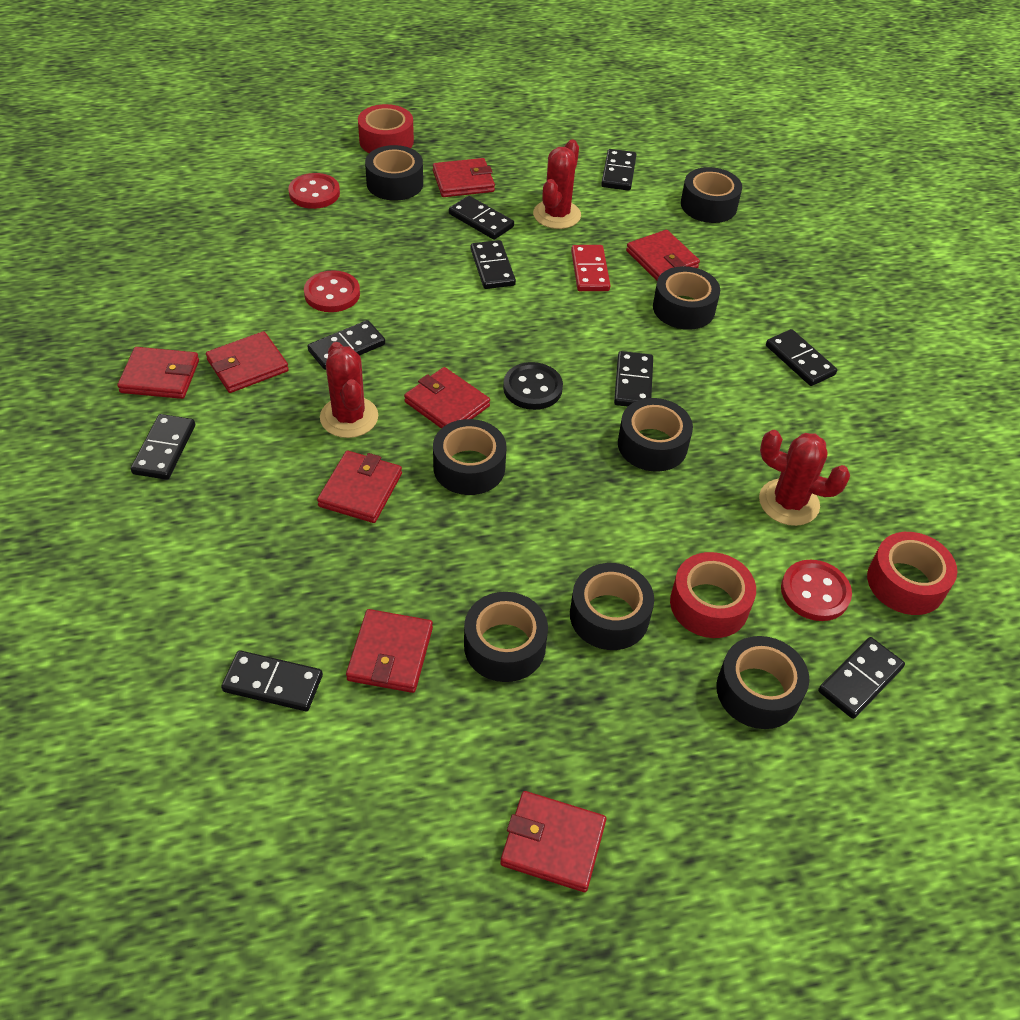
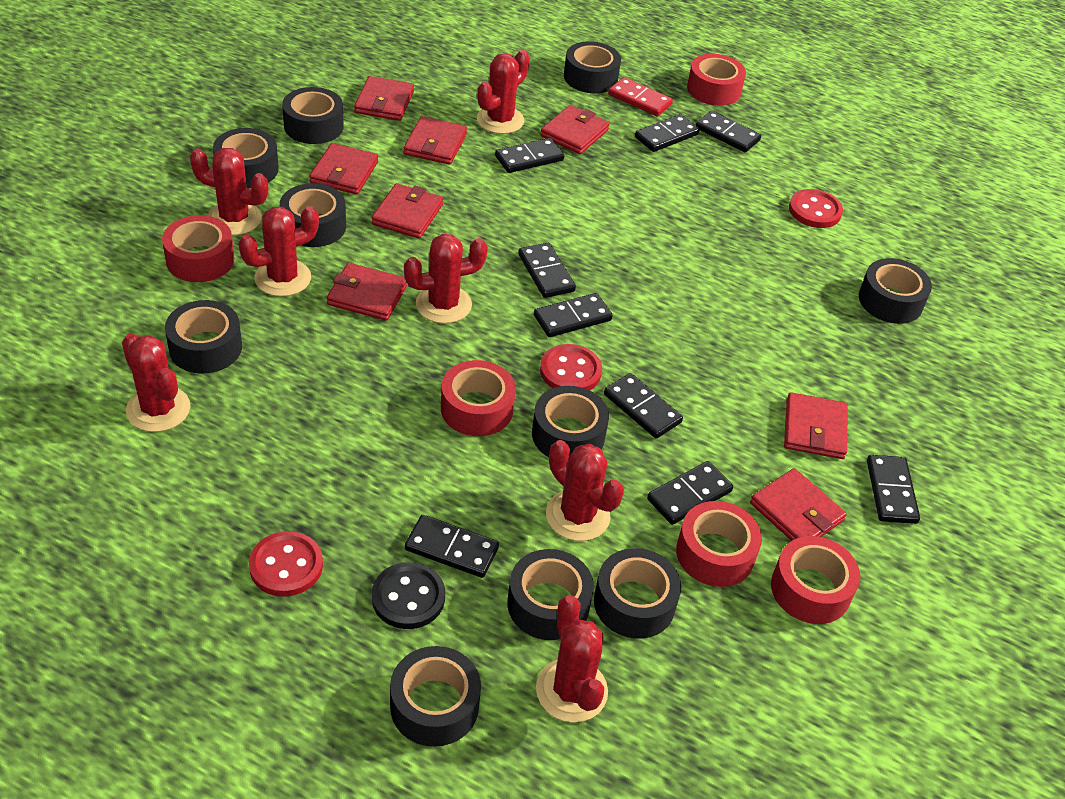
black tape: [365,145,423,201] [433,419,507,495] [464,592,548,682] [570,563,654,650] [618,398,693,472] [653,266,720,330] [681,167,742,223] [716,636,809,729] = 8 -> [165,300,242,373] [213,128,279,188] [280,183,346,247] [282,87,344,144] [390,646,481,747] [507,549,594,640] [532,386,609,457] [564,41,621,93] [594,548,681,639] [859,258,932,324] = 10
red cactus: [320,342,378,438] [533,139,581,229] [759,430,850,526] = 3 -> [122,333,190,432] [190,148,268,235] [238,206,319,296] [404,234,488,324] [477,50,530,134] [536,595,608,723] [546,440,624,541] = 7
red tape: [358,104,414,153] [670,552,756,638] [867,532,957,615] = 3 -> [162,215,235,282] [441,360,516,436] [676,501,762,587] [687,54,746,106] [771,536,860,624] = 5

